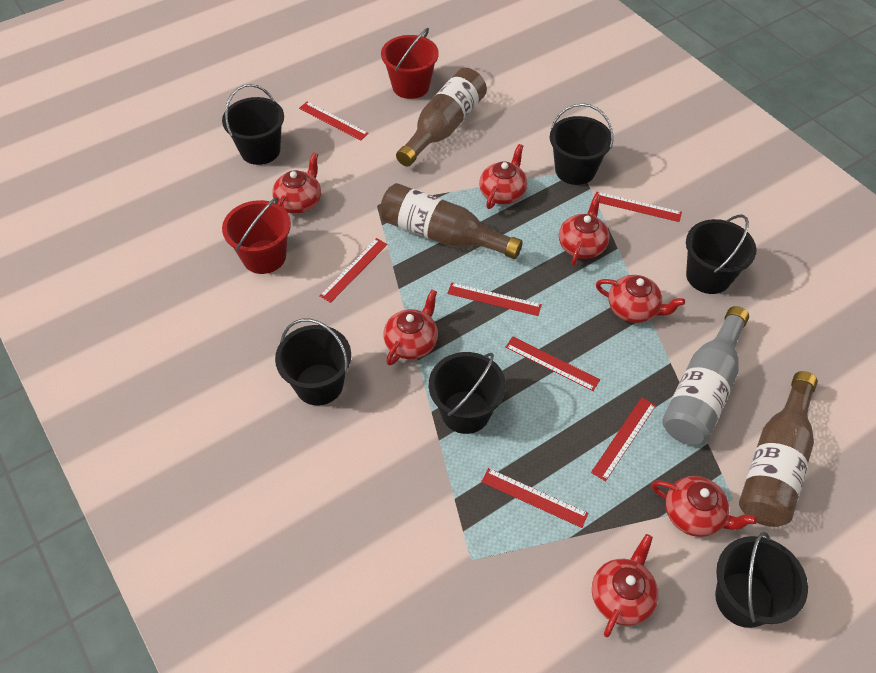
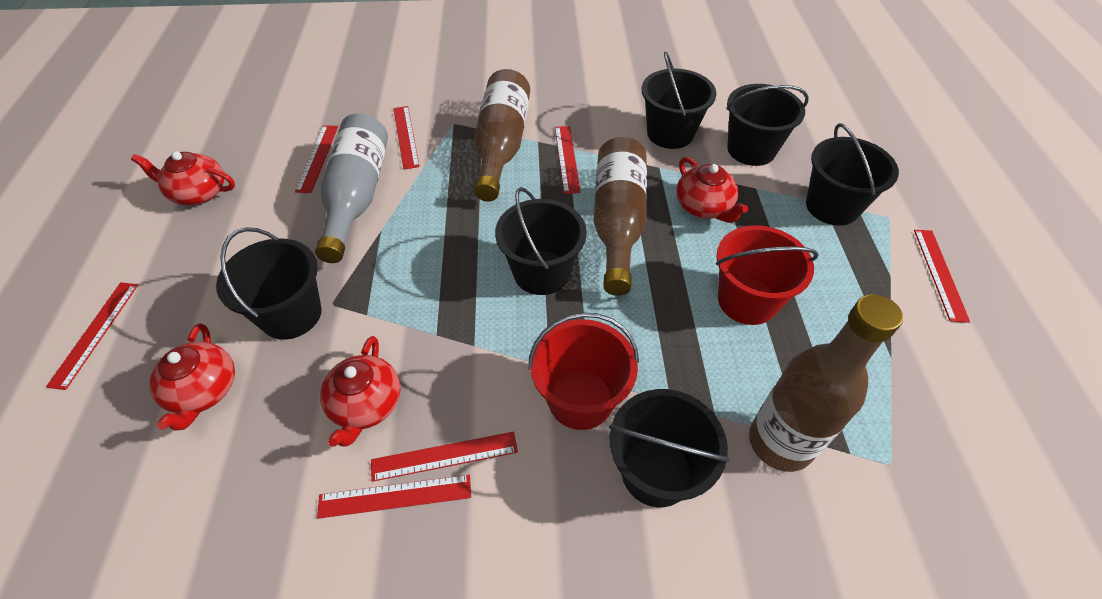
red teapot: [272,152,321,214] [384,290,438,366] [479,144,527,209] [559,194,609,265] [592,534,658,637] [596,275,685,323] [651,476,757,537] = 7 -> [131,151,235,205] [149,323,235,430] [320,336,401,447] [676,157,748,223] = 4

